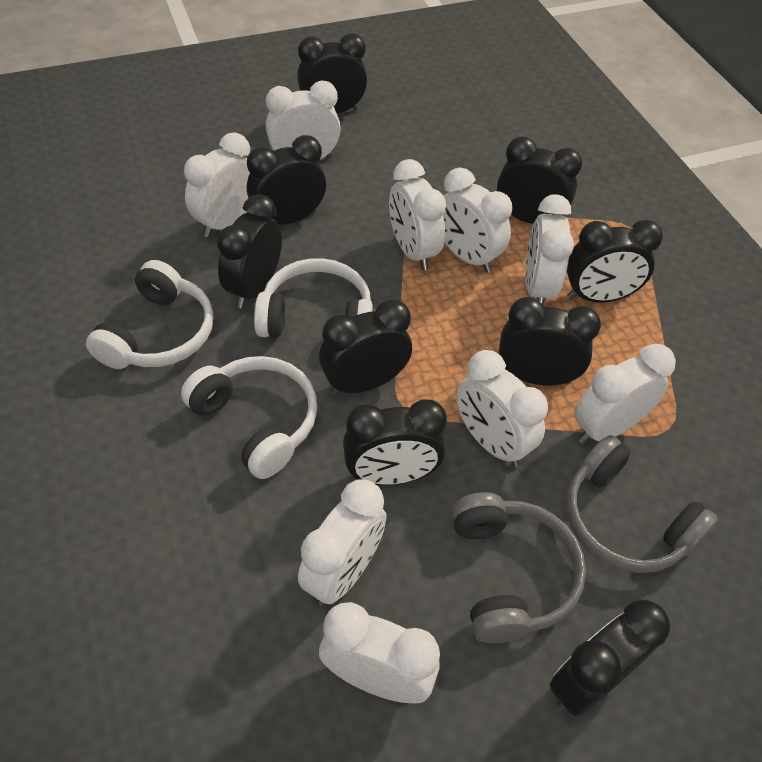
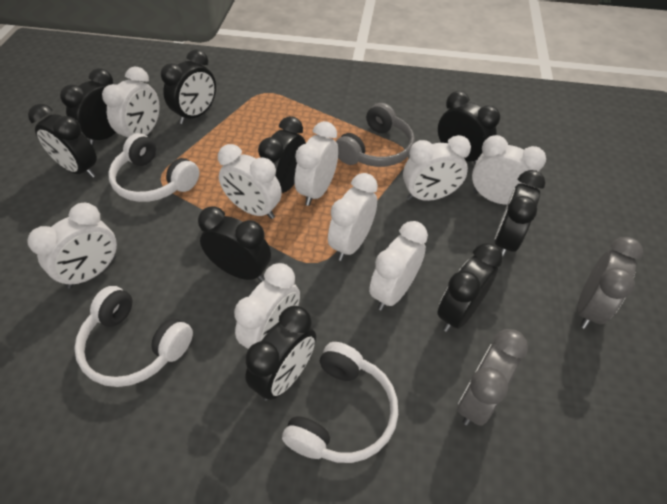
grey clock: none = 0 -> [457,329,528,426] [577,237,643,329] = 2
grey headphones: [452,492,586,643] [566,435,718,573] = 2 -> [336,103,415,167] = 1

